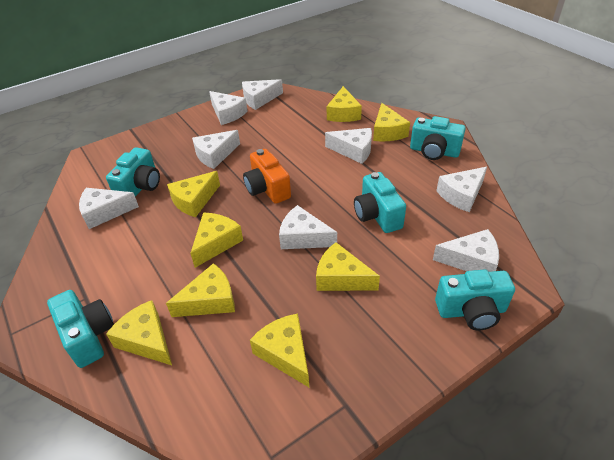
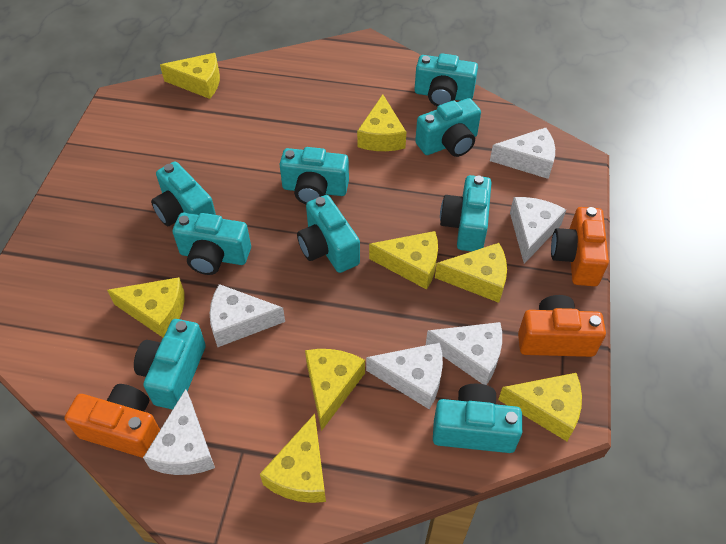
orange camera: [243,149,291,204] = 1 -> [64,384,160,458] [518,295,606,357] [551,207,609,286] = 3
turquoise camera: [47,290,114,368] [106,147,160,197] [354,172,406,233] [410,116,466,160] [435,269,515,330] = 5 -> [134,319,206,410] [151,161,216,226] [173,213,251,275] [279,147,349,204] [297,195,360,273] [415,53,478,107] [415,98,481,157] [433,384,522,453] [440,175,492,251] = 9
white cheese: [79,188,139,229] [192,130,240,169] [209,91,248,125] [242,79,283,110] [279,205,337,249] [325,128,372,164] [433,229,499,272] [436,167,487,212] = 8 -> [143,389,215,475] [210,284,285,347] [366,343,443,409] [426,322,502,385] [490,128,555,179] [510,197,566,264] = 6

